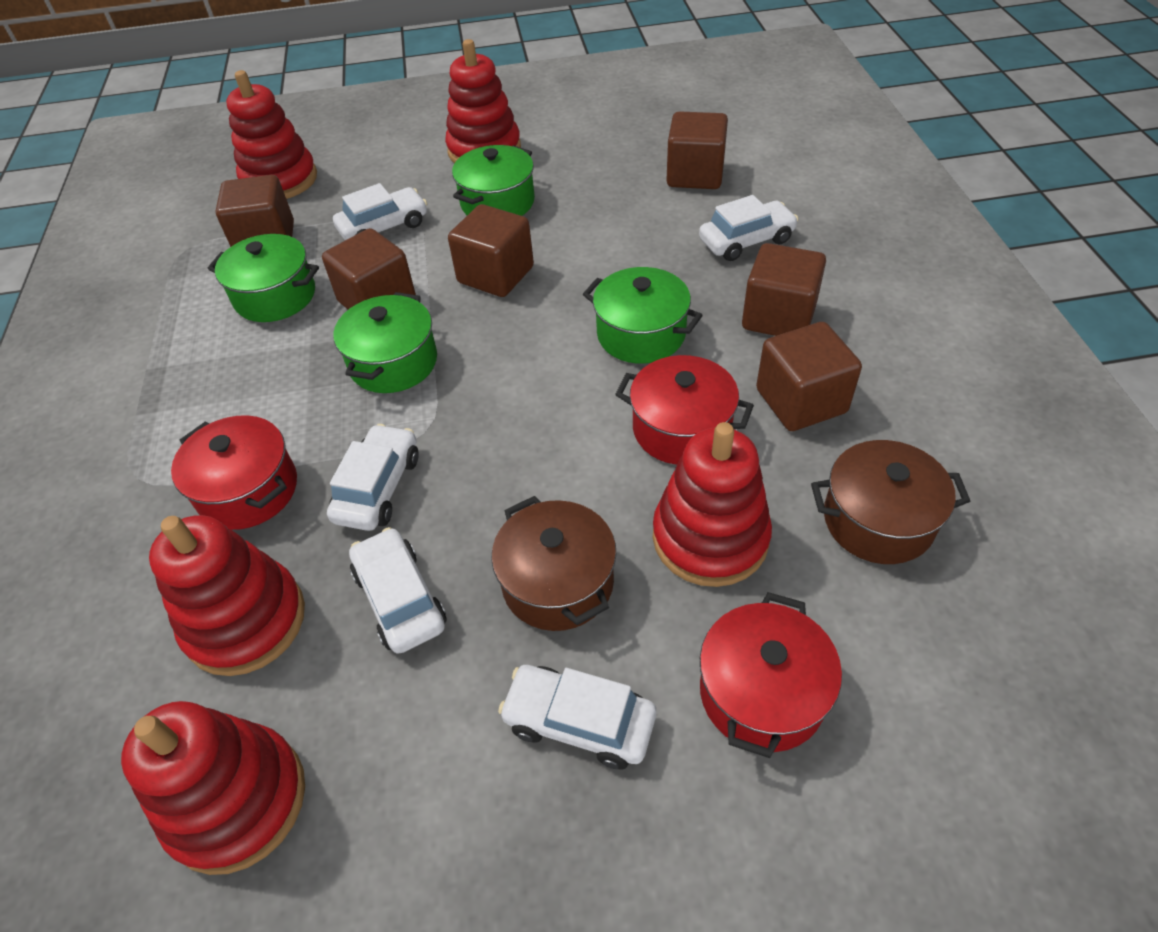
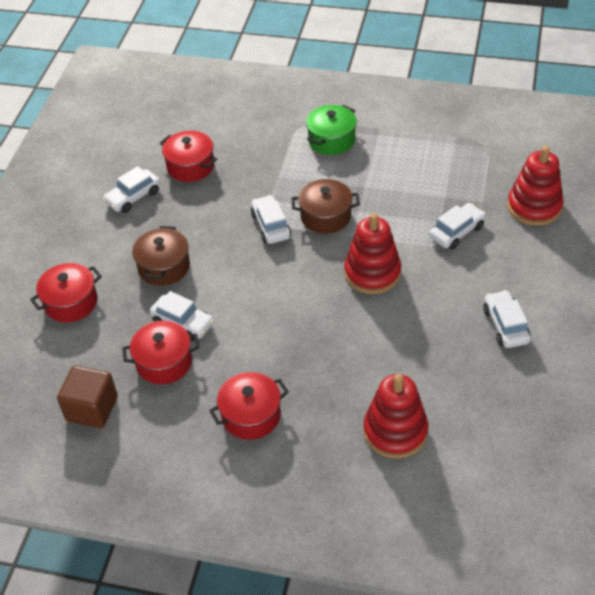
brown cube: [216,175,294,247] [322,228,416,309] [448,204,534,297] [666,111,728,189] [742,243,826,336] [756,322,862,431] = 6 -> [57,366,118,428] = 1
green pot: [208,234,319,322] [333,292,437,393] [452,145,535,216] [583,267,703,364] = 4 -> [306,105,357,155] = 1
red pot: [171,415,297,530] [615,355,754,465] [700,592,842,758] = 3 -> [30,263,102,322] [122,321,200,384] [160,131,217,182] [209,372,289,440] = 4
red stacking toy: [121,701,305,875] [149,515,305,676] [226,70,317,199] [445,39,521,163] [653,422,772,587] = 5 -> [344,213,401,294] [364,374,428,458] [507,146,564,226] = 3

